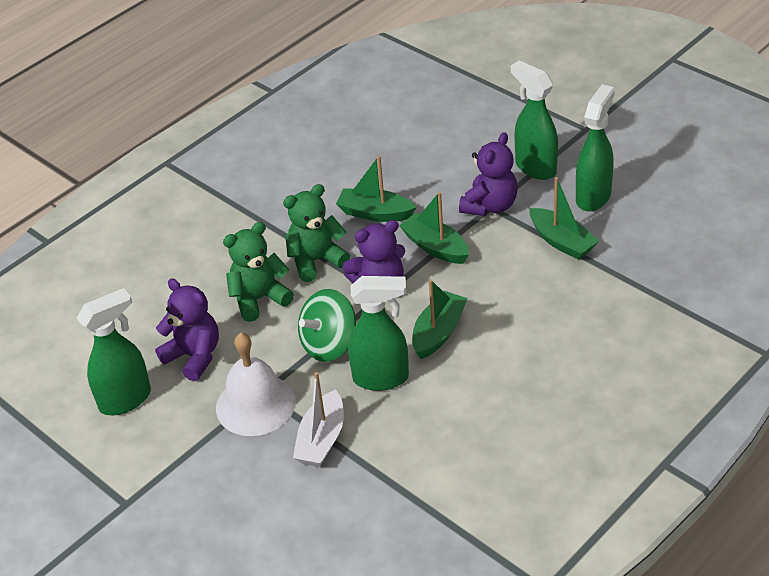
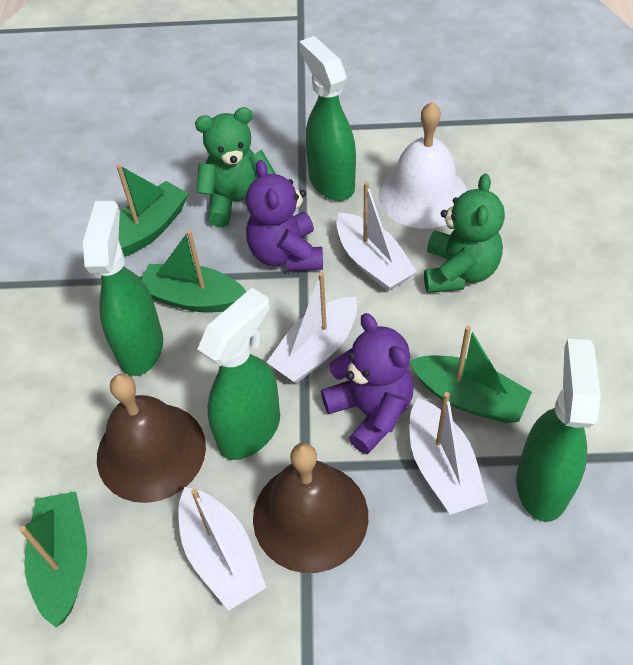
brown bell: none = 0 -> [97,374,206,503] [253,443,368,573] = 2
green spinning top: [298,289,356,362] = 1 -> none = 0
purple teddy bear: [155,278,219,381] [343,220,405,283] [459,132,518,216] = 3 -> [246,160,323,272] [321,313,414,455] = 2
white boat: [293,372,344,467] = 1 -> [178,487,266,611] [267,272,357,383] [336,181,417,291] [410,392,488,515] = 4

